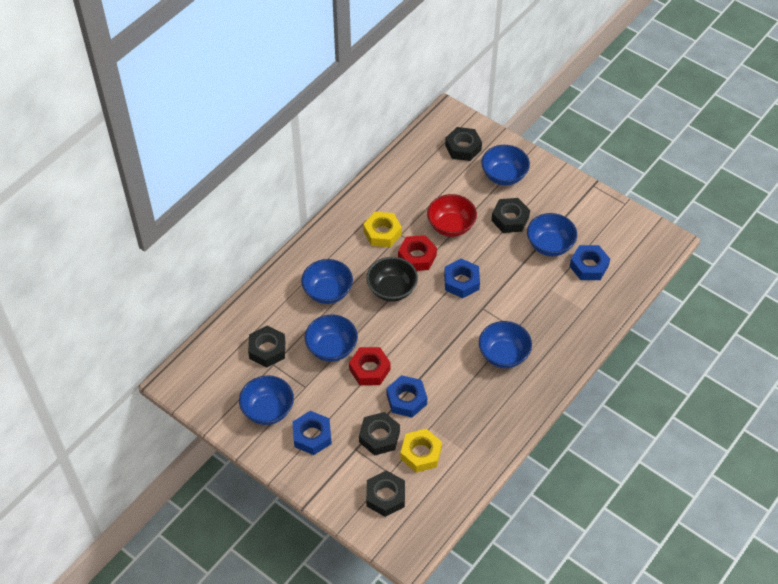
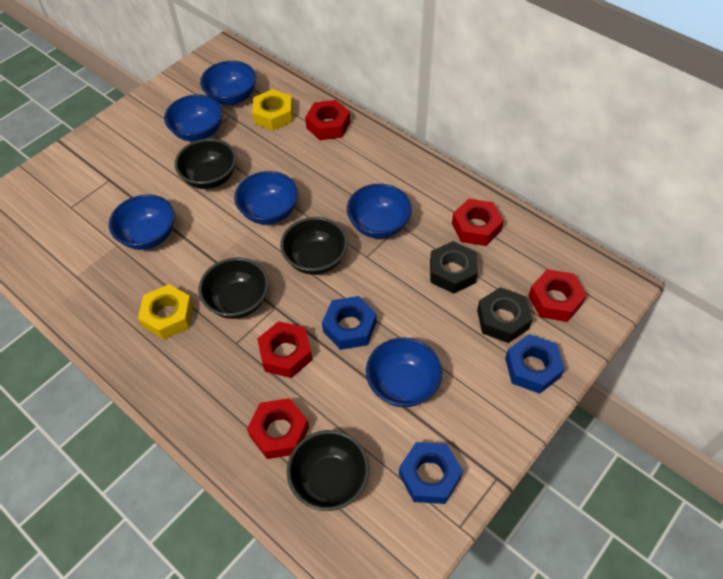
black bowl: [366,257,418,302] = 1 -> [175,139,236,189] [199,257,269,319] [280,217,348,275] [287,430,369,511] = 4
black nut: [248,326,285,367] [359,412,400,456] [366,470,405,517] [445,127,482,161] [491,198,530,233] = 5 -> [430,241,478,294] [477,287,532,343] = 2
blue nut: [293,411,332,455] [387,375,427,418] [444,259,480,298] [569,245,610,280] = 4 -> [322,296,377,350] [399,442,463,504] [505,334,565,394] = 3
red bowl: [427,194,477,237] = 1 -> none = 0
red nut: [349,347,391,385] [398,235,437,271] = 2 -> [247,398,309,459] [257,321,312,378] [305,100,350,140] [452,199,504,246] [528,269,587,322] = 5

